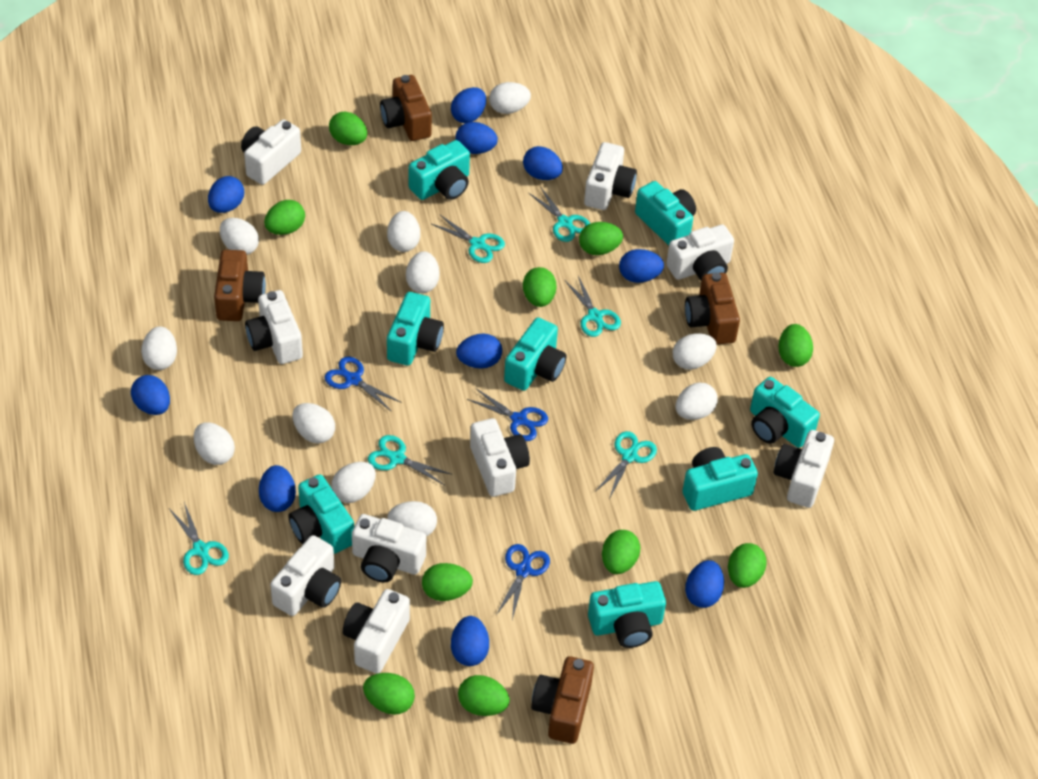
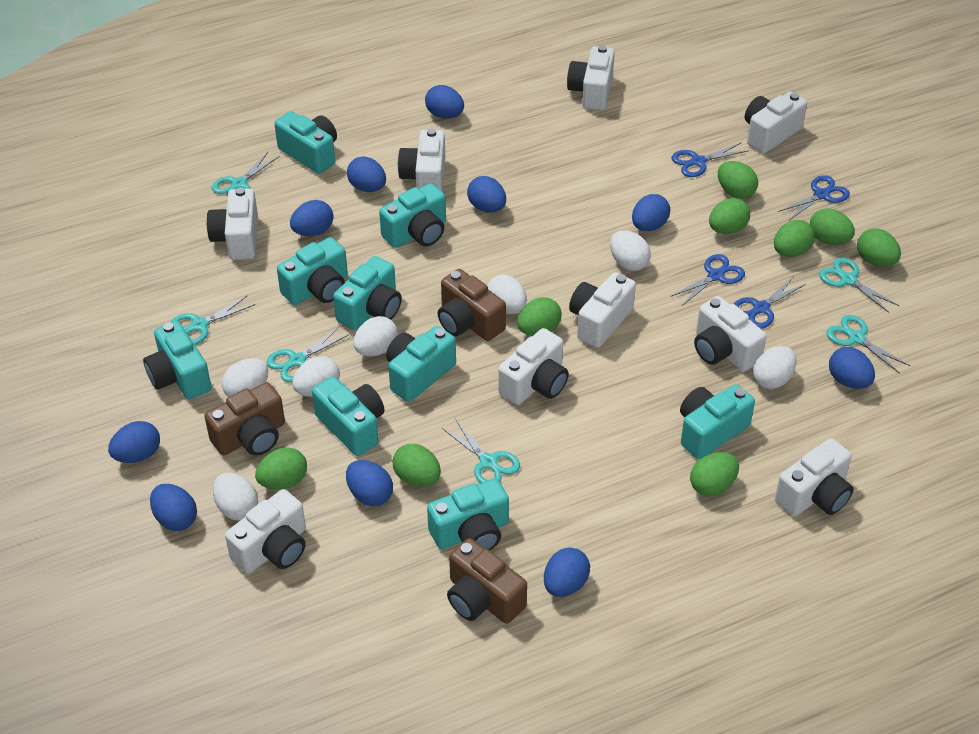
blue scissors: [324,357,402,412] [467,388,548,441] [496,544,550,620] = 3 -> [670,254,745,307] [672,143,749,177] [734,276,806,329] [778,175,850,221] = 4
brown camera: [214,250,266,321] [380,75,432,141] [531,656,594,744] [685,273,740,345] = 4 -> [204,382,285,456] [438,269,506,341] [447,538,527,624] = 3
green egg: [264,200,305,235] [329,111,367,145] [363,673,415,715] [422,563,473,601] [458,675,510,716] [523,267,557,307] [579,222,623,255] [602,530,640,574] [728,543,767,588] [778,324,813,367] = 10 -> [255,447,307,490] [392,444,441,486] [517,297,562,336] [690,452,739,497] [709,198,750,234] [718,161,758,199] [774,220,815,257] [810,208,855,245] [857,228,901,267] = 9
turquoise camera: [288,474,354,554] [387,292,444,366] [409,140,470,200] [504,318,566,391] [588,581,666,648] [635,181,696,245] [682,447,758,511] [750,377,820,448] = 8 -> [143,321,212,399] [274,111,337,174] [277,237,348,305] [312,377,384,456] [333,256,402,330] [379,183,446,248] [386,326,456,402] [427,478,509,550] [680,384,755,459] = 9
white egg: [141,326,177,370] [194,423,235,465] [220,218,259,255] [292,403,335,444] [331,462,376,503] [387,211,420,252] [387,501,437,536] [406,251,440,293] [489,82,531,114] [673,333,717,370] [675,383,718,420] = 11 -> [213,473,258,520] [222,358,268,397] [292,356,340,397] [353,316,398,356] [487,275,527,314] [610,230,651,271] [752,346,797,389] = 7

